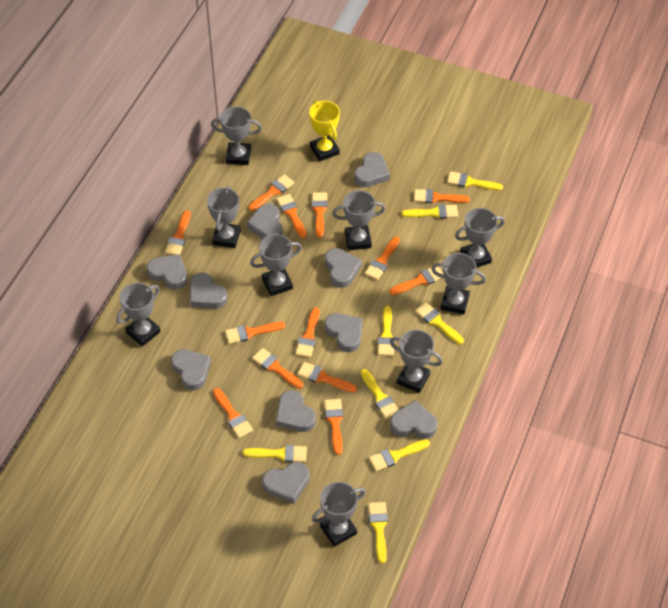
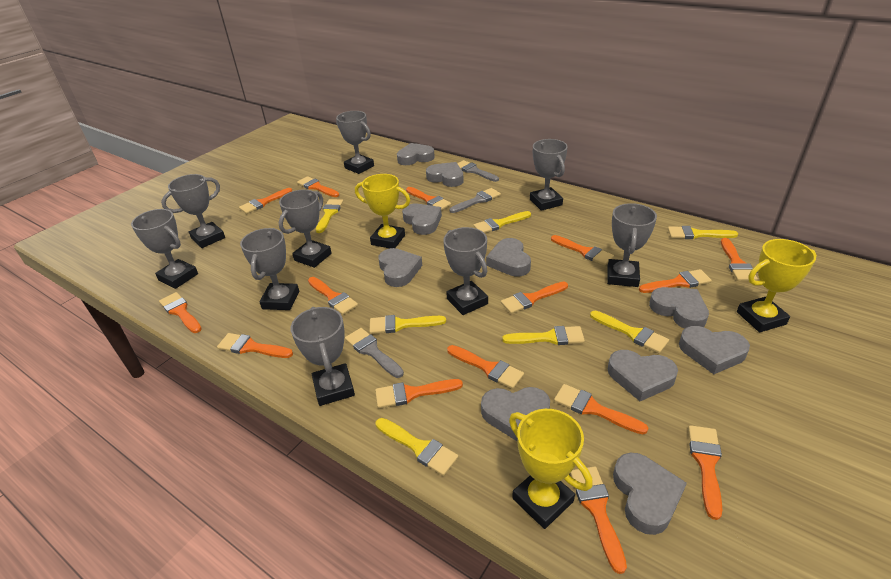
grey brush: none = 0 -> [345,328,404,378] [450,188,501,213] [457,160,499,182] = 3
orange brush: [165,210,191,255] [213,388,253,438] [225,321,285,344] [249,174,294,211] [252,348,303,389] [276,194,307,238] [295,307,320,358] [297,362,357,393] [312,192,328,238] [324,399,343,455] [364,236,400,280] [389,267,443,295] [414,189,470,203] = 13 -> [159,292,202,333] [217,333,293,358] [239,188,292,214] [297,176,339,197] [308,277,358,315] [375,379,463,408] [406,187,451,210] [447,345,524,389] [501,281,568,314] [551,235,614,265] [554,384,648,434] [570,466,627,574] [639,269,712,293] [688,425,722,520] [721,238,758,281] = 15
yellow brush: [243,445,307,462] [361,369,399,419] [368,502,388,564] [369,439,430,471] [378,306,395,356] [401,204,458,219] [415,302,464,344] [447,171,503,190] = 8 -> [316,199,343,233] [369,315,446,334] [376,418,458,476] [473,211,531,233] [502,326,585,345] [590,311,669,353] [668,226,738,239] = 7
yellow trophy: [309,100,340,161] = 1 -> [355,174,410,248] [509,409,593,529] [737,239,817,332] = 3

